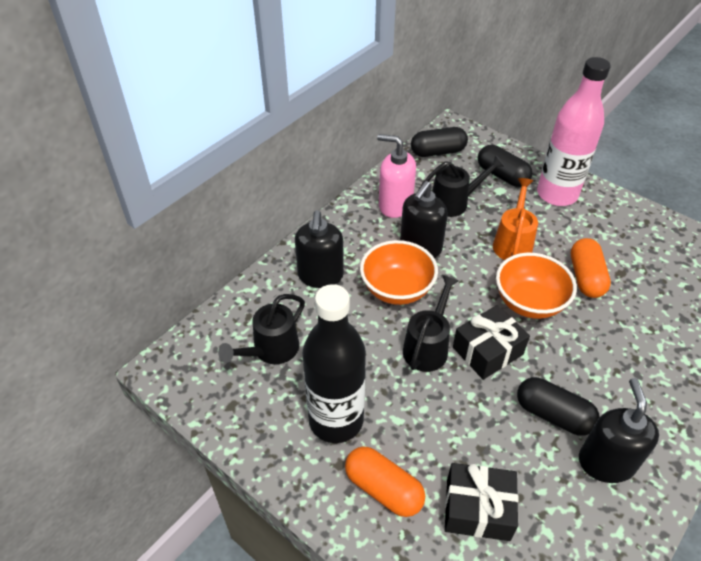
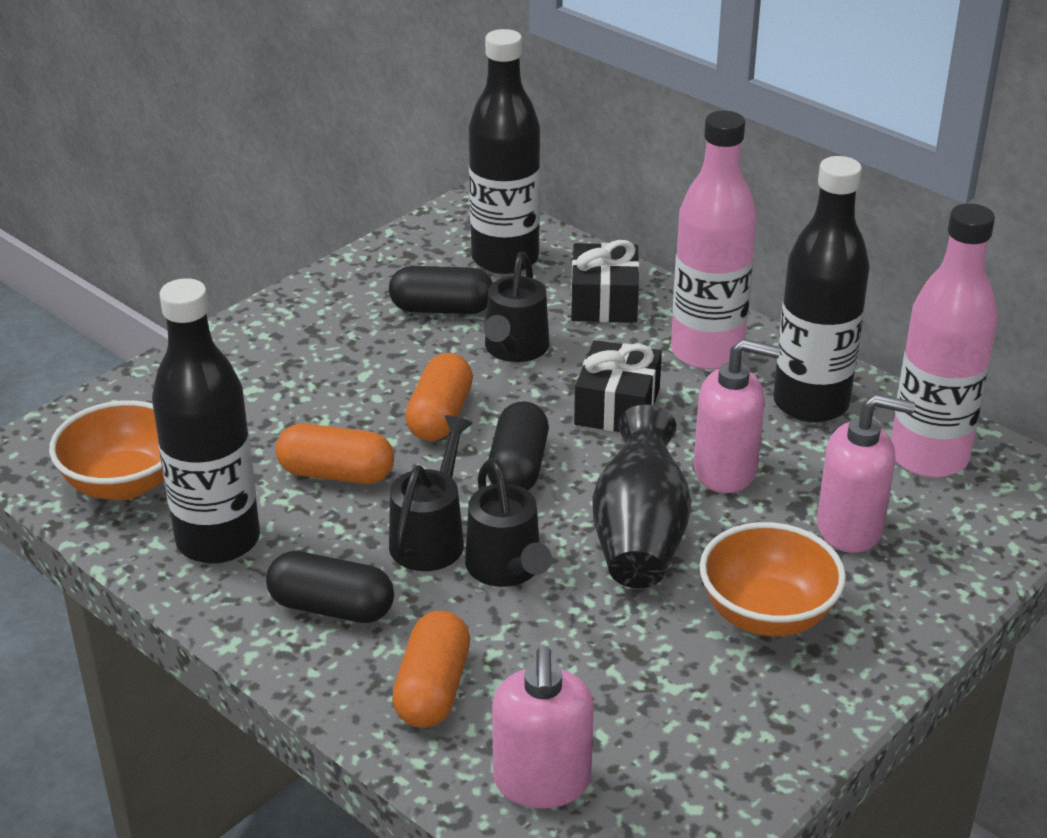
black bottle: [302,284,366,443] = 1 -> [152,278,260,564] [469,29,540,274] [773,156,870,423] = 3
black soap dispenser: [295,210,344,288] [400,181,448,258] [579,378,659,483] = 3 -> none = 0
black vase: none = 0 -> [592,405,691,588] = 1
orange capsule: [345,446,425,517] [571,238,611,298] = 2 -> [276,423,394,484] [392,611,470,728] [405,353,473,441] = 3
orange watering can: [493,178,538,260] = 1 -> none = 0
pink bottle: [537,57,611,206] = 1 -> [671,110,757,370] [891,203,998,478] = 2
pink soap dispenser: [377,134,416,218] = 1 -> [492,646,594,809] [694,339,781,493] [817,394,915,553] = 3

